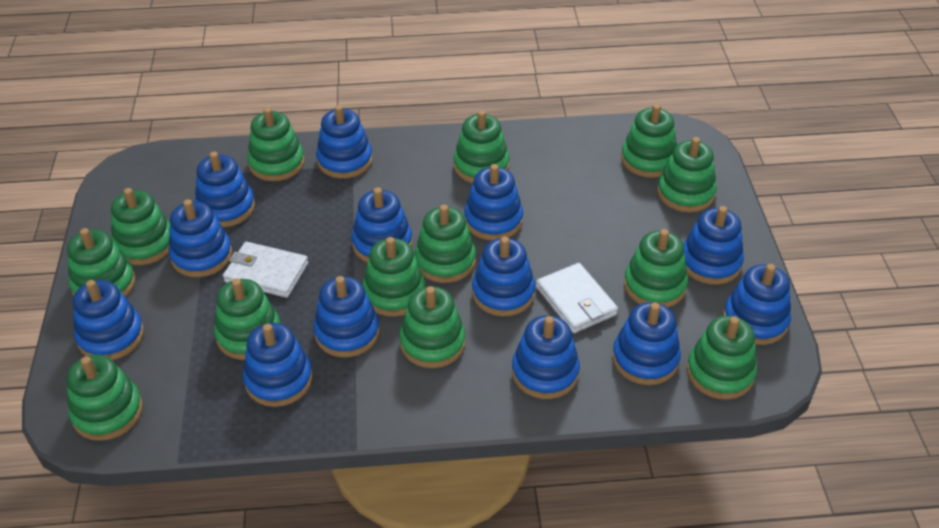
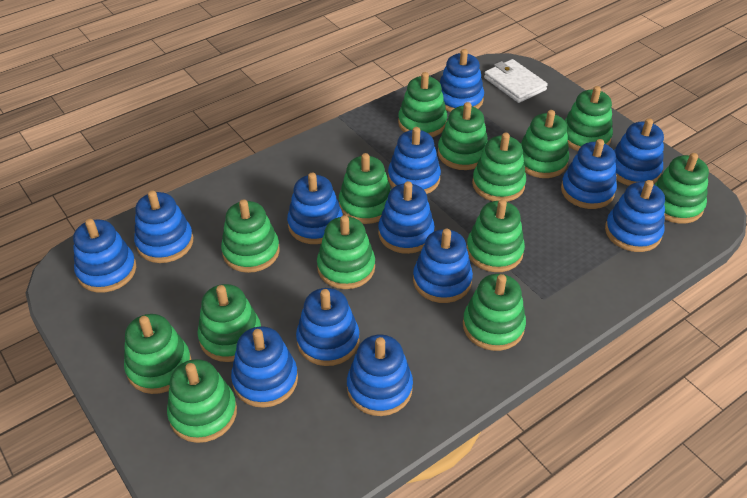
green stacking toy: [67,228,136,297] [67,354,143,441] [111,188,170,265] [214,279,280,360] [247,108,305,181] [363,237,426,317] [399,286,466,368] [415,205,476,283] [454,110,509,183] [621,104,677,178] [624,229,688,308] [657,137,717,212] [687,316,757,400] = 13 -> [124,314,191,394] [167,359,237,443] [198,284,261,362] [221,199,280,273] [317,215,375,289] [339,153,391,224] [398,72,447,137] [438,102,488,170] [463,274,526,351] [467,199,525,272] [472,133,526,202] [520,110,569,178] [564,86,613,151] [654,153,709,224] = 14
white wallet: [223,242,308,298] [536,263,618,333] = 2 -> [484,59,548,103] = 1

